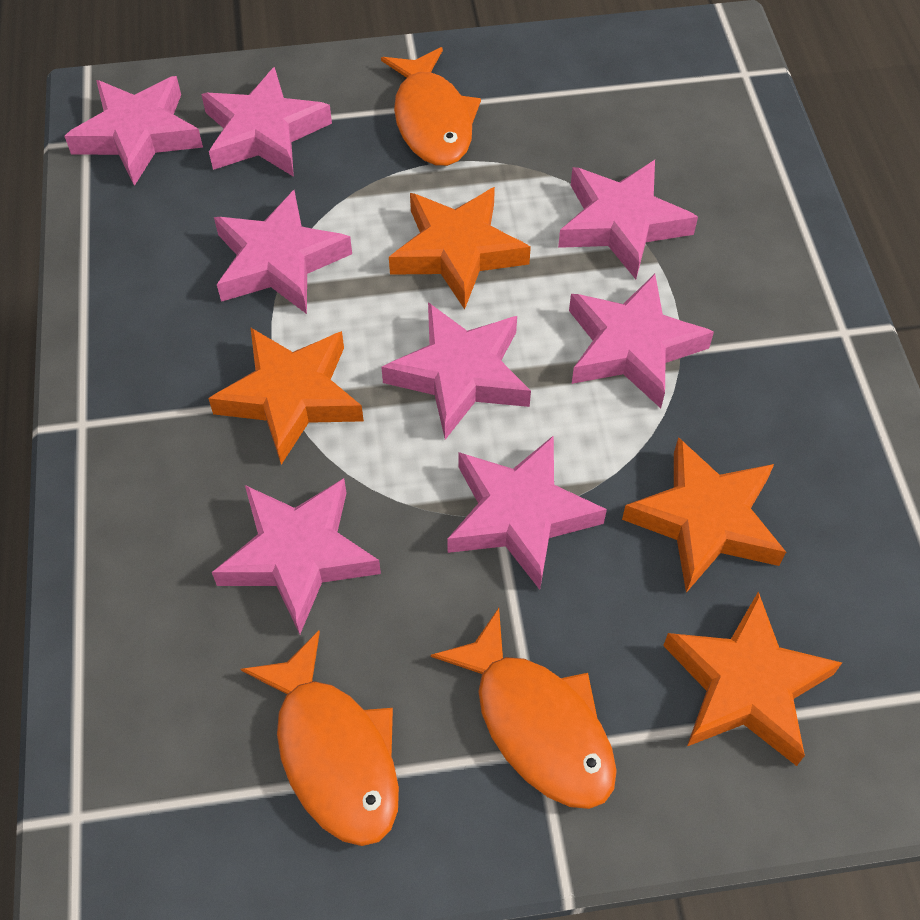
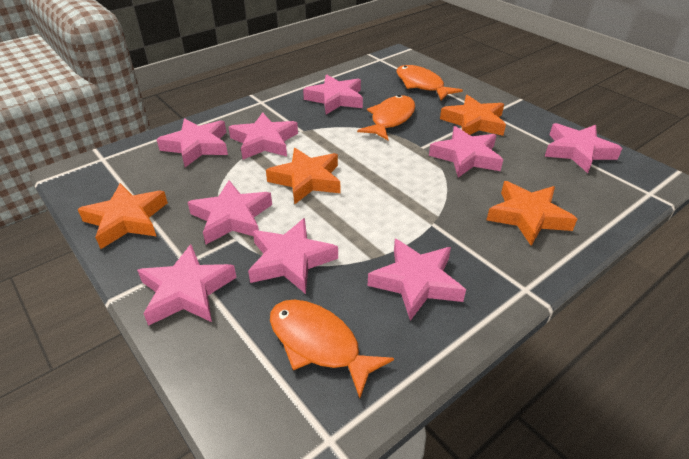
pink star: [65,76,203,186] [201,67,332,177] [212,478,381,634] [214,190,352,314] [381,302,531,440] [447,435,607,590] [558,160,698,279] [569,274,714,408] = 8 -> [137,244,237,326] [156,118,228,167] [188,180,272,244] [228,112,298,159] [248,218,338,294] [303,74,363,114] [368,239,466,321] [429,126,503,178] [545,123,622,173] = 9

